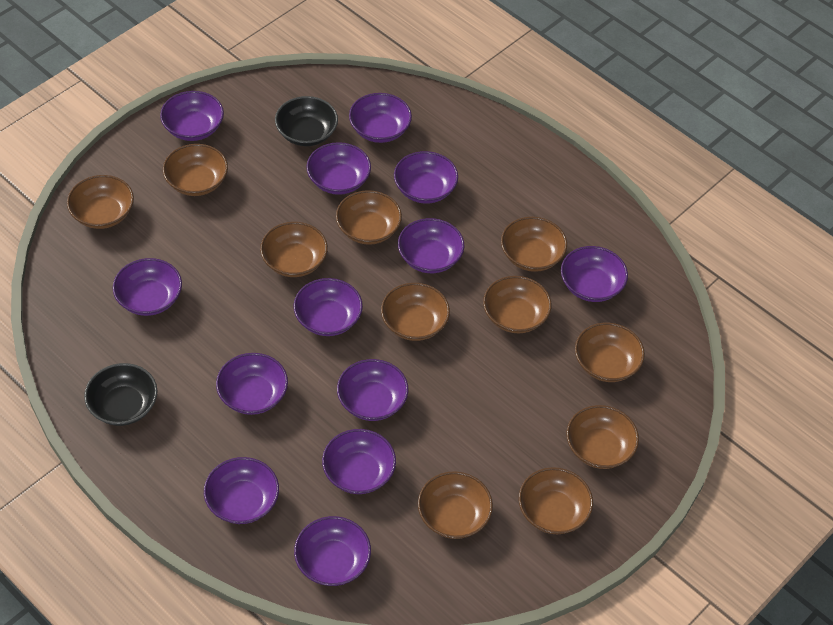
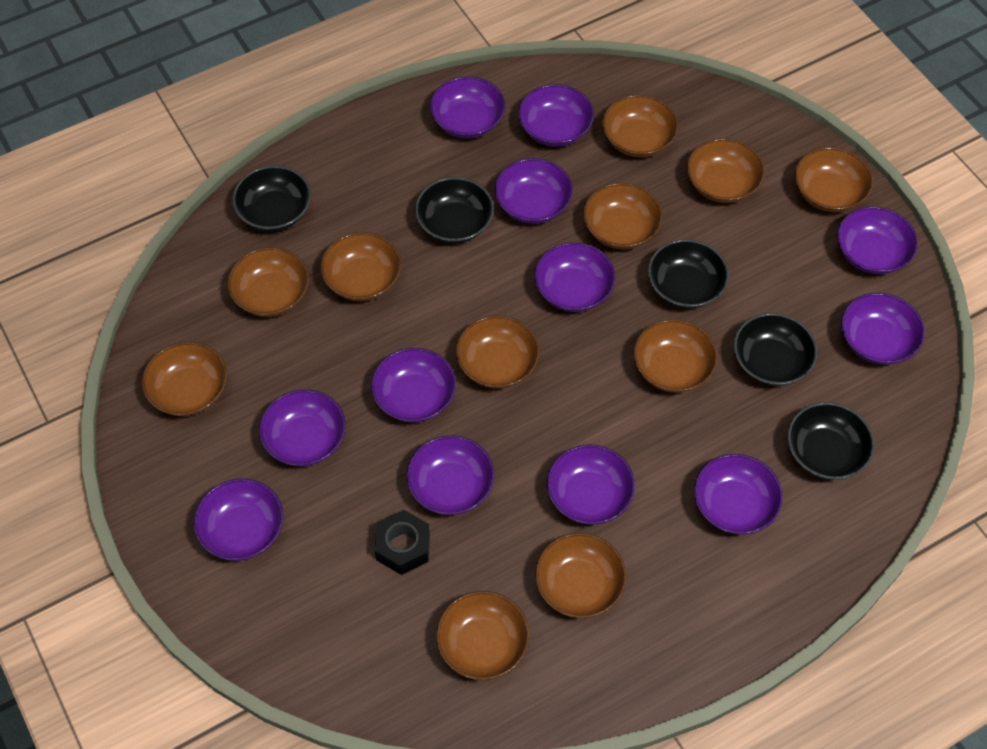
black bowl: [84,363,158,426] [275,96,338,146] = 2 -> [232,165,311,232] [415,177,494,244] [648,239,729,309] [733,313,818,386] [787,402,875,480] = 5
black nut: none = 0 -> [374,510,430,575] = 1
purple bowl: [113,258,182,316] [160,91,224,141] [204,457,279,524] [216,353,288,415] [293,278,363,336] [294,516,371,586] [306,142,371,195] [322,429,396,494] [337,359,409,421] [349,93,412,143] [394,151,458,204] [398,218,464,273] [561,246,628,302] = 13 -> [194,478,284,561] [259,389,346,466] [371,348,456,423] [407,435,495,515] [430,76,505,138] [495,158,573,224] [518,84,594,147] [534,242,616,312] [547,444,635,525] [694,454,783,535] [837,206,918,274] [841,293,925,365] = 12

